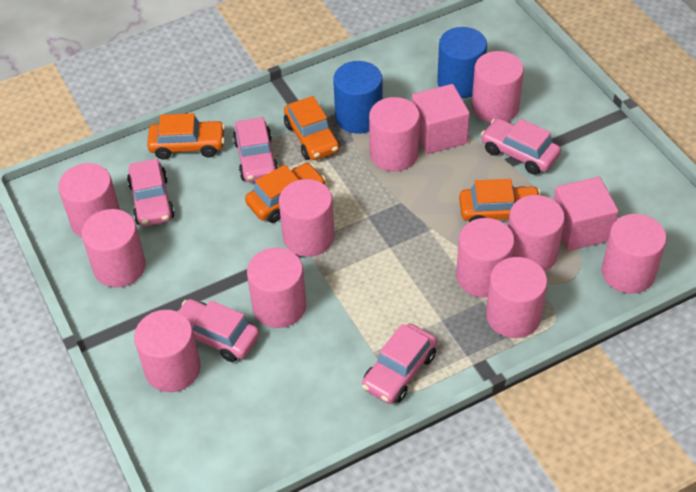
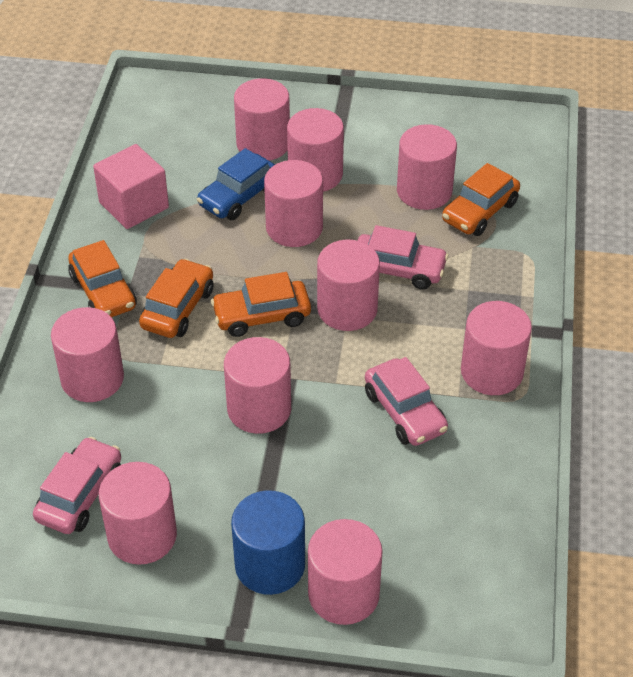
blue car: none = 0 -> [197,148,275,220] = 1
blue cylinder: [333,61,383,134] [437,27,487,98] = 2 -> [231,490,305,595] = 1
pink car: [127,159,175,226] [178,299,259,362] [233,117,279,182] [362,324,437,404] [481,118,561,175] = 5 -> [33,437,121,534] [357,225,449,290] [365,357,448,446] = 3
pink cube: [412,84,470,154] [554,177,619,251] = 2 -> [93,144,169,229] = 1
pink cylinder: [58,163,120,237] [82,209,146,287] [134,310,201,392] [247,248,306,328] [279,179,334,257] [369,97,420,171] [456,218,515,298] [472,51,524,123] [486,257,547,338] [508,195,565,272] [602,214,667,294] = 11 -> [51,307,124,402] [99,462,177,565] [224,337,291,434] [234,78,290,161] [264,160,323,247] [287,108,344,192] [308,519,383,625] [317,240,380,331] [397,124,457,210] [461,301,532,395] = 10

